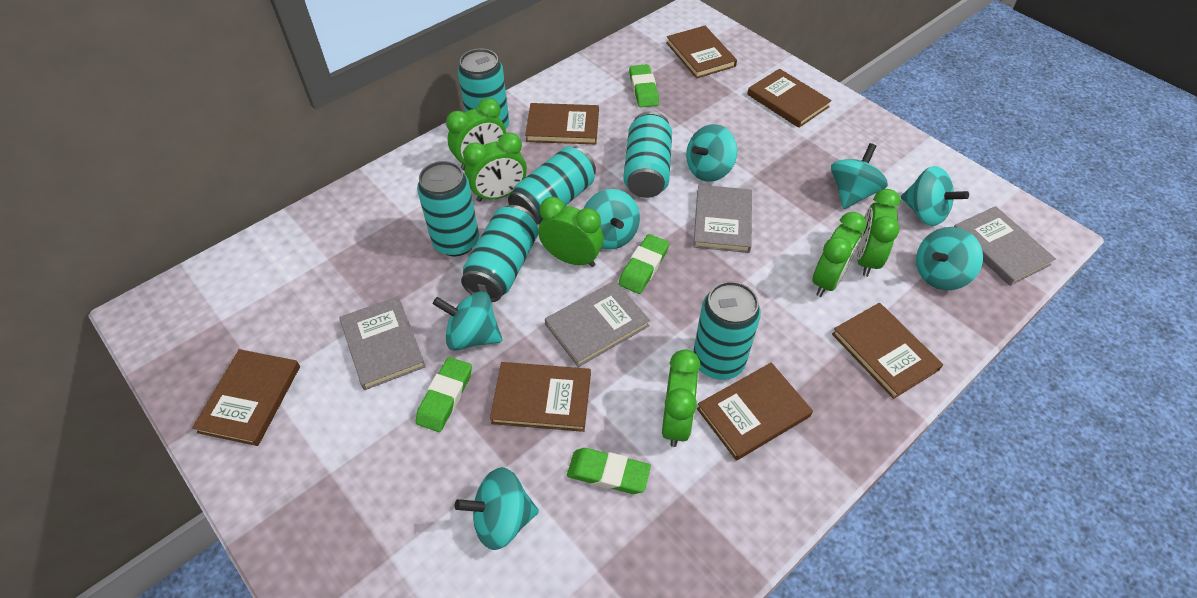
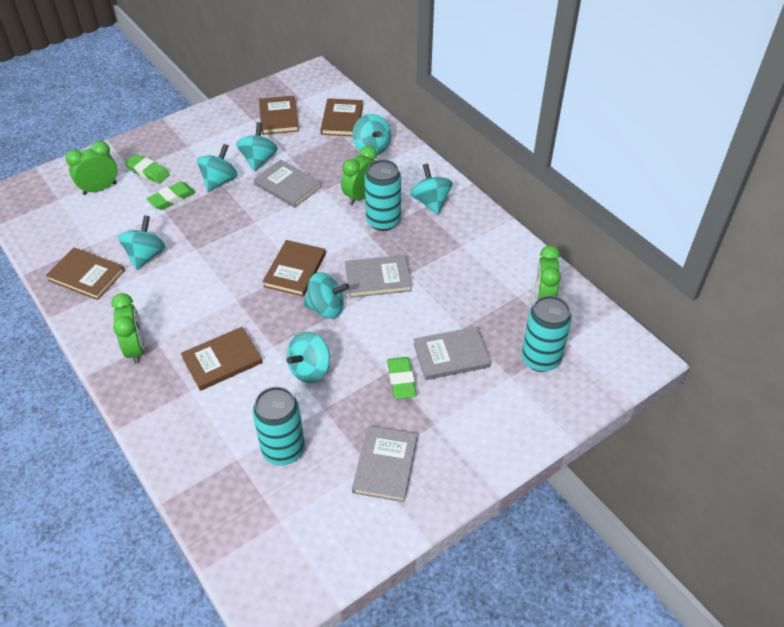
brown book: [192,349,300,446] [490,362,591,432] [525,103,599,144] [666,26,737,78] [697,363,813,461] [747,69,832,128] [832,303,943,399] = 7 -> [46,248,125,300] [181,327,263,391] [259,96,299,135] [262,240,326,297] [320,98,363,136] = 5
green clock: [446,98,506,170] [463,133,527,202] [538,197,604,267] [662,349,700,447] [812,212,867,297] [856,189,900,277] = 6 -> [66,141,117,195] [111,293,145,364] [341,146,377,205] [535,246,561,302] = 4
green eraser: [416,357,472,432] [567,448,651,494] [619,234,669,294] [629,64,659,108] = 4 -> [125,154,170,184] [146,181,196,210] [387,357,417,399] = 3
turquoise can: [417,161,479,256] [458,49,509,129] [461,205,538,302] [508,146,596,224] [623,111,672,198] [693,281,761,380] = 6 -> [253,387,305,466] [365,160,401,231] [521,296,572,372] = 3

